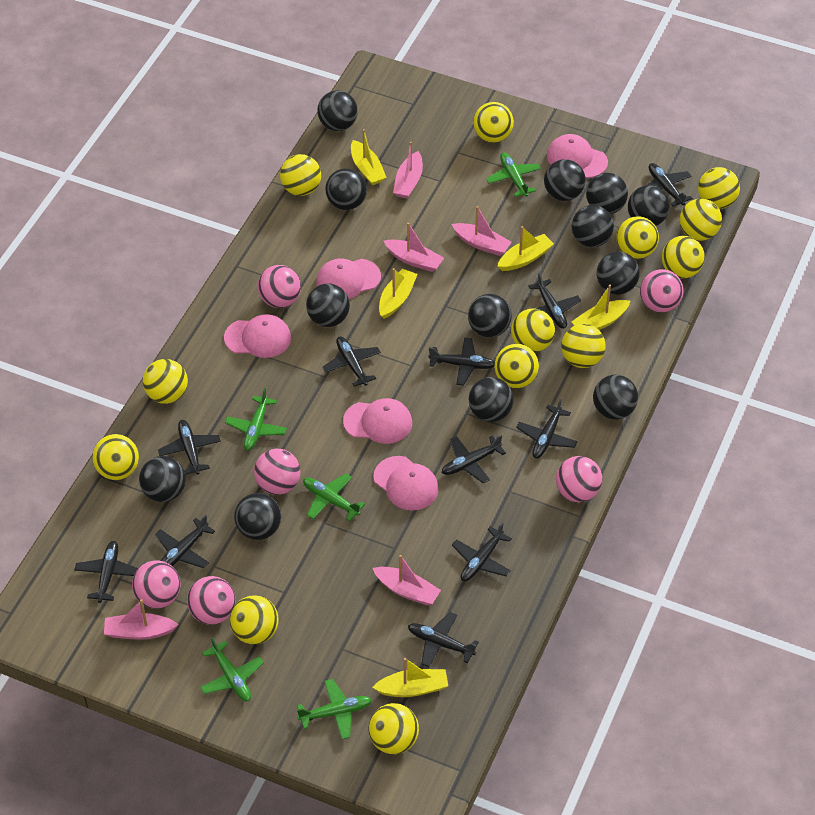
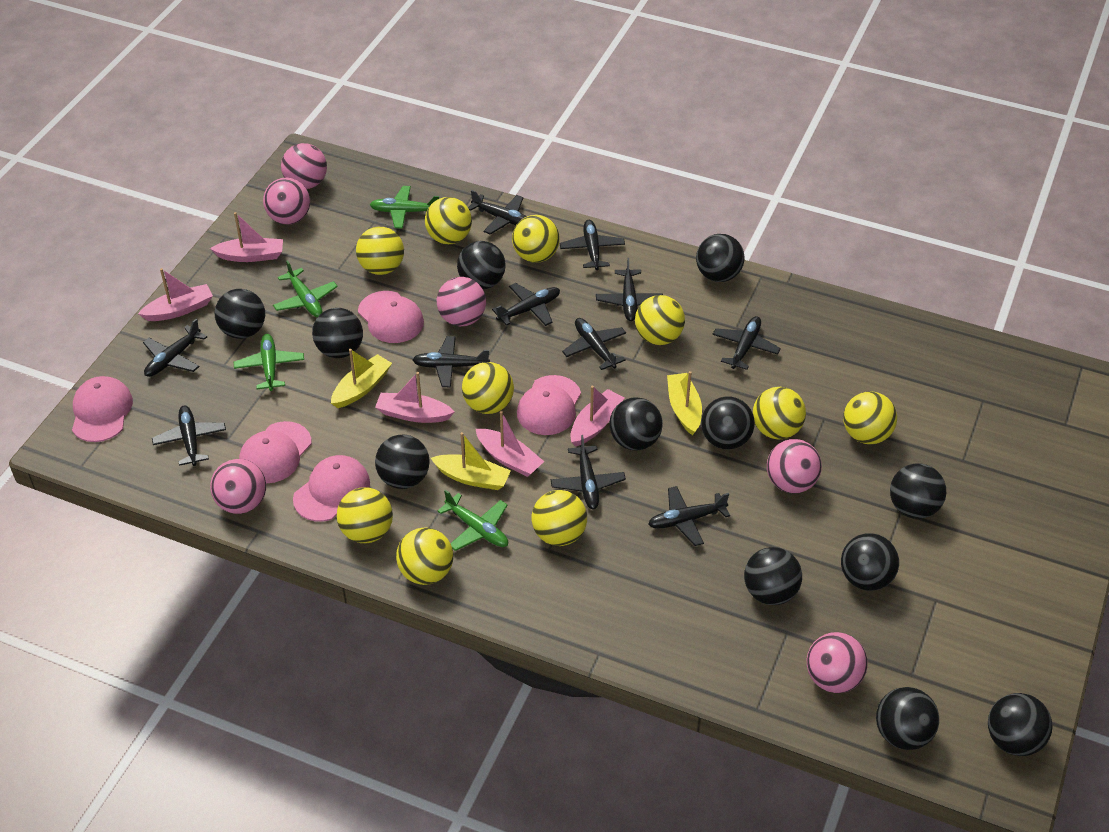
black ball: [139,456,186,502] [234,493,281,540] [306,284,350,327] [317,90,358,131] [325,168,367,210] [468,294,512,338] [468,377,514,422] [544,159,586,201] [571,205,614,247] [586,173,628,214] [593,375,638,420] [597,252,640,295] [628,185,670,226] = 13 -> [215,289,265,339] [312,308,363,358] [375,435,430,489] [457,241,506,289] [610,397,663,451] [696,234,744,282] [701,397,755,449] [744,547,802,605] [841,533,899,591] [876,687,939,750] [890,464,946,519] [988,693,1053,756] = 12
green plane: [200,637,264,701] [225,388,287,450] [297,679,372,739] [303,473,365,521] [486,152,541,197] = 5 -> [234,334,304,391] [273,260,338,317] [370,186,439,229] [437,490,508,551] = 4
yellow ball: [92,434,139,480] [143,359,188,404] [230,596,279,644] [280,154,321,196] [368,703,419,754] [473,102,514,143] [494,344,539,388] [511,309,555,352] [561,324,606,368] [616,216,659,259] [662,236,705,279] [680,198,722,241] [698,167,740,209] = 13 -> [337,487,393,543] [356,227,404,275] [396,527,453,585] [425,197,472,244] [462,362,514,414] [512,215,560,263] [532,490,587,546] [635,295,685,345] [753,387,806,439] [843,392,897,444] = 10
yellow boat: [351,129,387,185] [372,658,448,697] [379,268,417,319] [497,226,554,271] [571,285,630,330] = 5 -> [331,349,392,408] [431,432,511,490] [667,371,702,435] = 3

